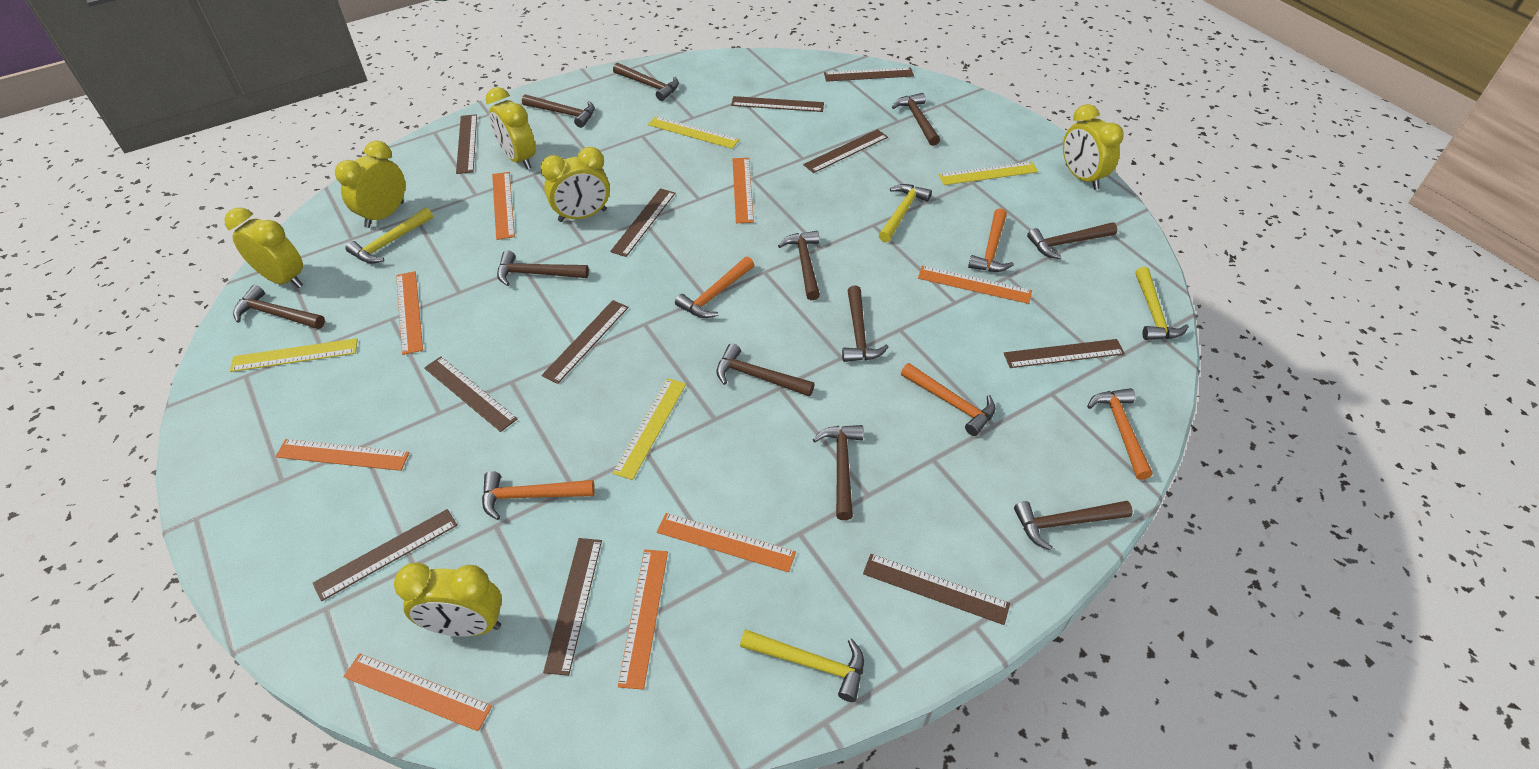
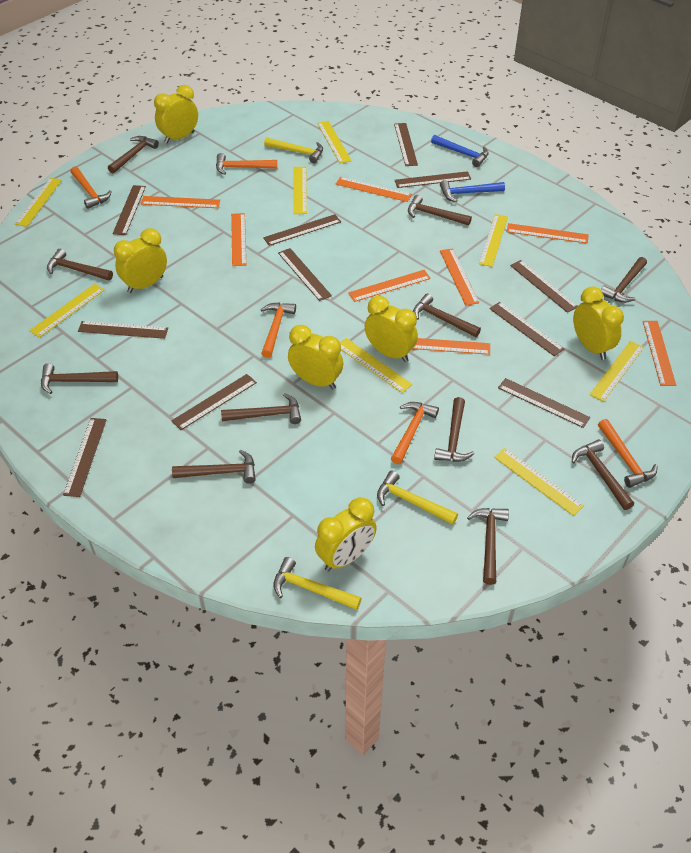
blue hammer: none = 0 -> [431,135,489,167] [440,180,505,202] = 2
yellow hammer: [345,207,433,264] [740,629,864,702] [879,184,932,242] [1135,267,1189,340] = 4 -> [264,137,323,163] [273,557,362,610] [377,471,458,525] = 3
yellow ruler: [230,338,357,372] [613,378,686,480] [648,116,740,149] [938,161,1038,185] = 4 -> [15,178,62,227] [29,284,105,338] [293,167,307,214] [317,121,352,163] [340,338,413,393] [479,214,508,267] [494,448,584,516] [589,341,644,402] = 8

